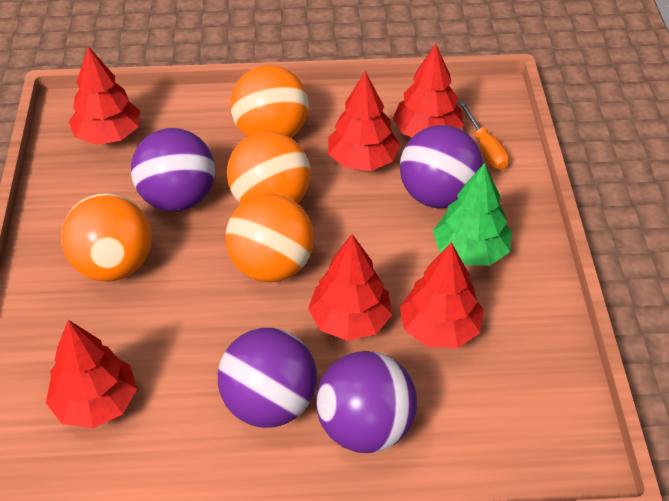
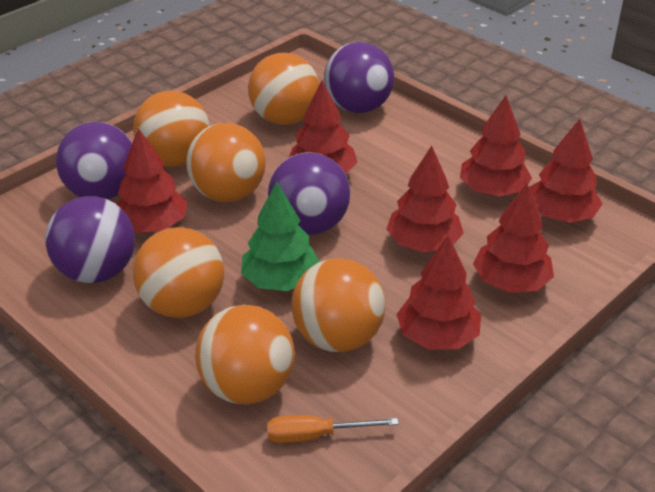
orange ball: [61,193,152,282] [225,194,314,282] [227,131,311,204] [230,65,309,138] = 4 -> [133,91,209,167] [133,227,224,318] [186,123,266,202] [195,305,295,404] [248,53,319,125] [291,258,386,352] = 6
red tree: [46,320,137,429] [69,46,140,145] [308,234,392,341] [328,71,400,171] [393,44,464,137] [399,242,484,348] = 6 -> [116,128,188,233] [289,80,358,174] [386,145,464,252] [396,236,481,349] [460,95,532,196] [473,183,554,293] [529,119,603,223] = 7

